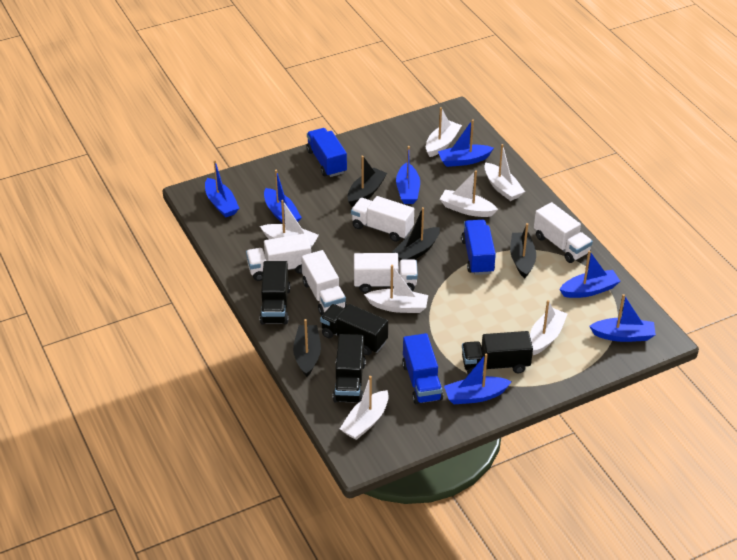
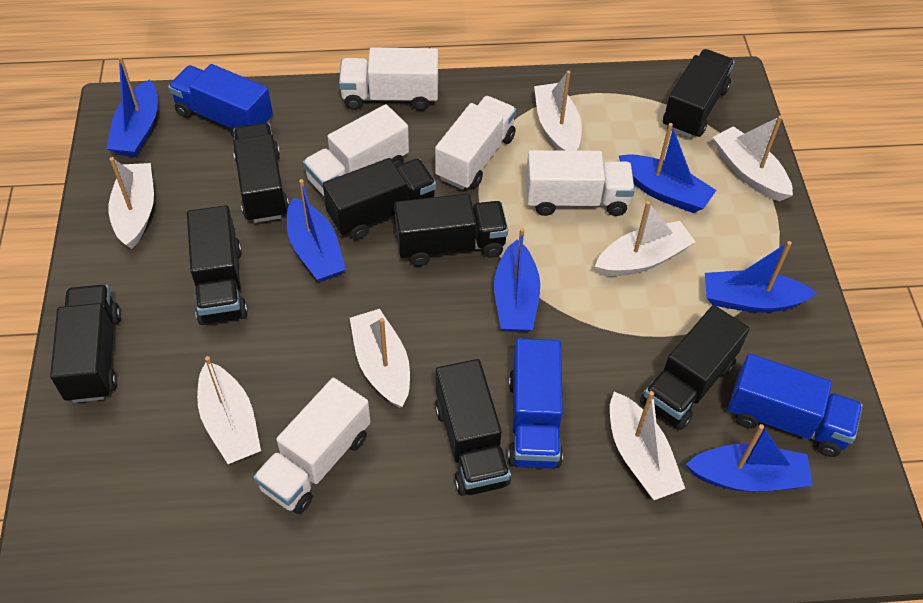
black boat: [293,319,321,377] [347,156,387,207] [392,207,440,260] [510,223,536,278] = 4 -> none = 0
black truck: [260,261,290,325] [320,304,388,355] [333,334,366,403] [462,331,533,375] = 4 -> [50,285,121,403] [187,205,248,325] [233,123,289,223] [323,158,436,240] [394,194,508,266] [435,359,511,496] [640,305,750,430] [663,49,735,138] = 8
blue boat: [205,160,239,217] [264,170,302,222] [396,146,420,204] [438,120,494,167] [444,353,512,404] [559,251,620,298] [589,294,656,342] = 7 -> [106,56,158,157] [287,179,346,282] [494,228,540,332] [619,123,716,213] [686,424,813,492] [705,241,817,313] = 6

